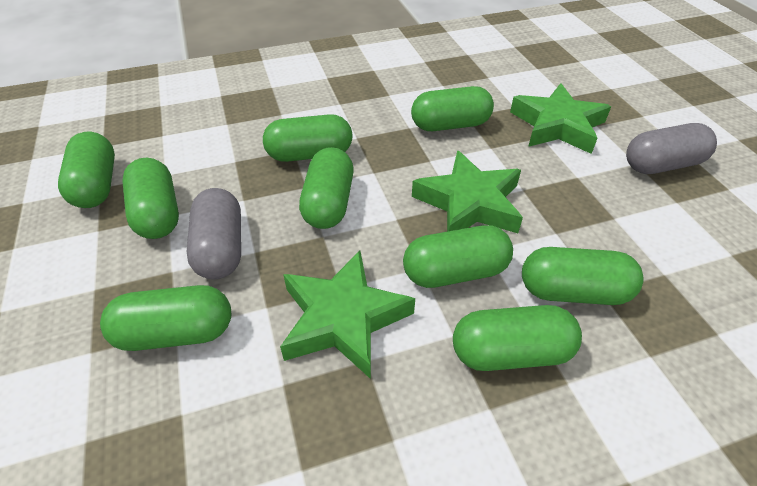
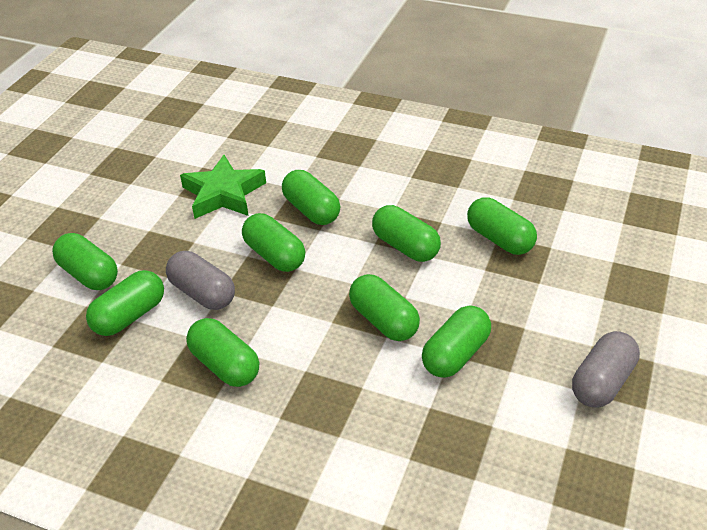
green star: [280,250,415,379] [412,150,523,233] [510,83,611,154] = 3 -> [180,155,266,219] = 1

